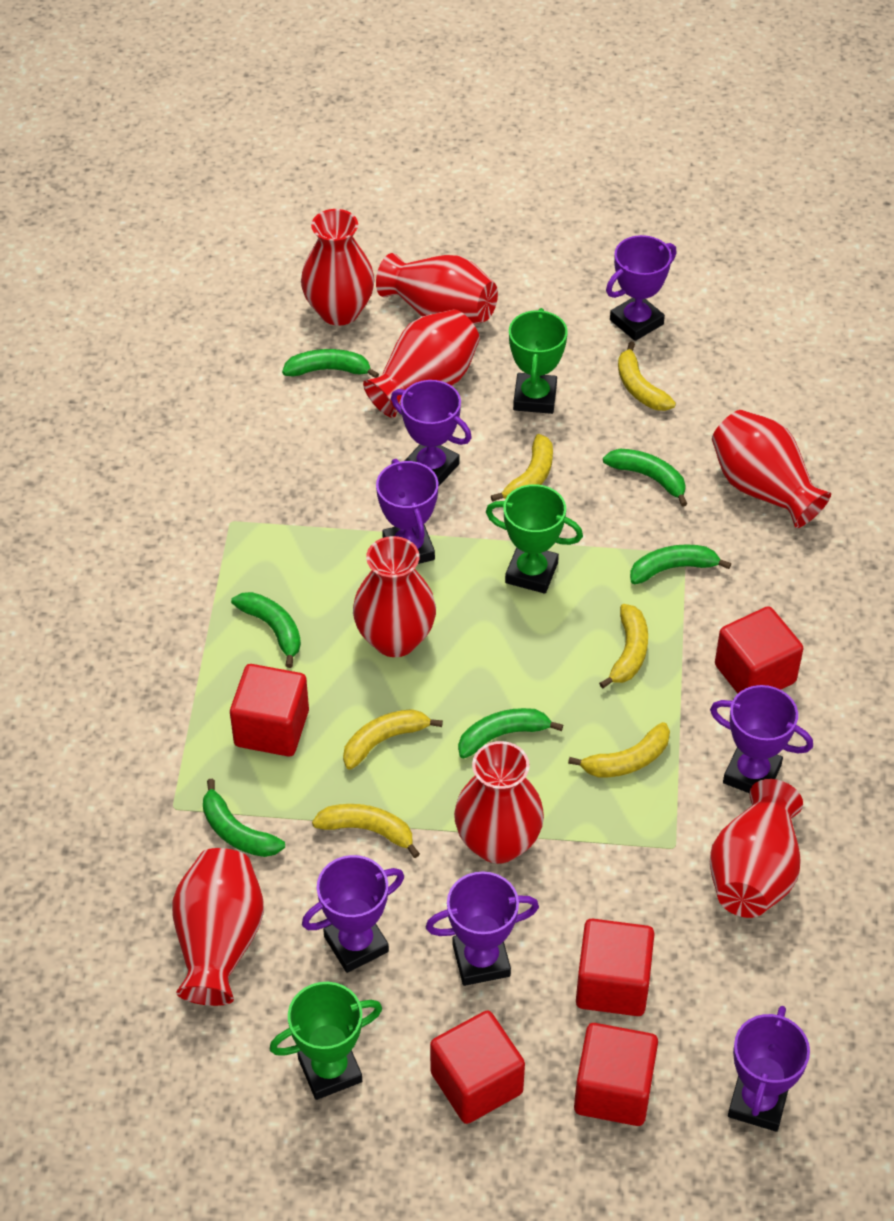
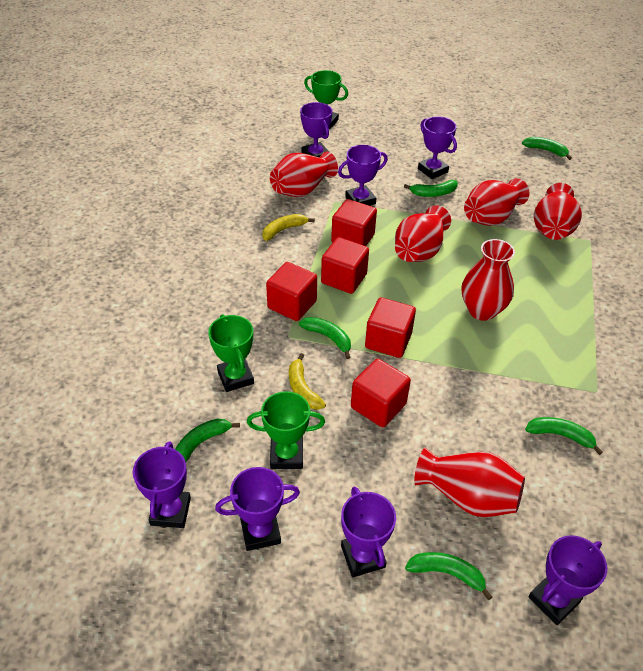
red vase: [172,848,264,1006] [301,209,375,326] [353,536,436,657] [363,309,480,418] [376,253,498,324] [454,741,544,864] [710,779,803,918] [712,410,831,528] = 8 -> [270,152,338,197] [395,205,451,262] [414,448,525,517] [462,239,515,321] [464,178,529,226] [534,183,582,240] = 6
yellow banana: [312,804,420,858] [343,709,443,770] [491,434,553,502] [568,722,670,778] [599,604,648,688] [618,341,676,411] = 6 -> [262,214,315,241] [289,353,326,410] = 2

